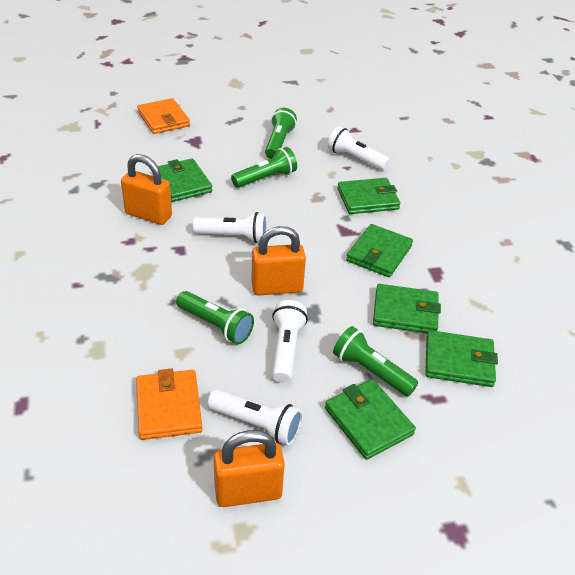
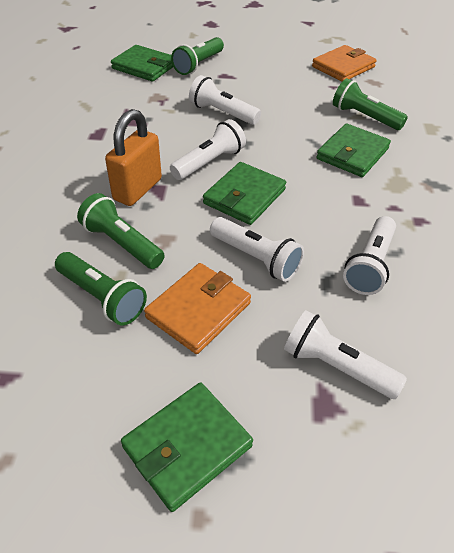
green wallet: [158,158,212,202] [325,379,416,460] [337,178,401,214] [346,224,413,277] [373,284,441,334] [425,330,498,387] = 6 -> [111,45,173,82] [121,383,253,512] [203,162,286,225] [316,123,391,177] = 4
orange padlock: [121,154,172,225] [213,430,285,507] [251,226,306,296] = 3 -> [105,109,162,206] = 1
white flashlight: [193,212,267,243] [208,390,302,446] [272,300,308,383] [328,126,390,170] = 4 -> [170,119,246,180] [189,75,261,125] [210,217,304,282] [284,310,407,399] [343,216,396,295] = 5

